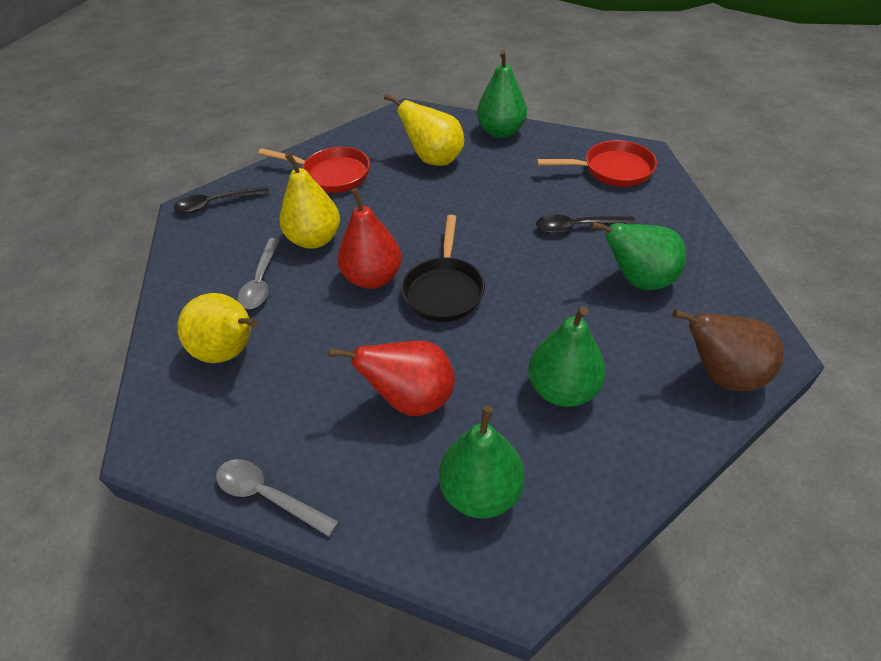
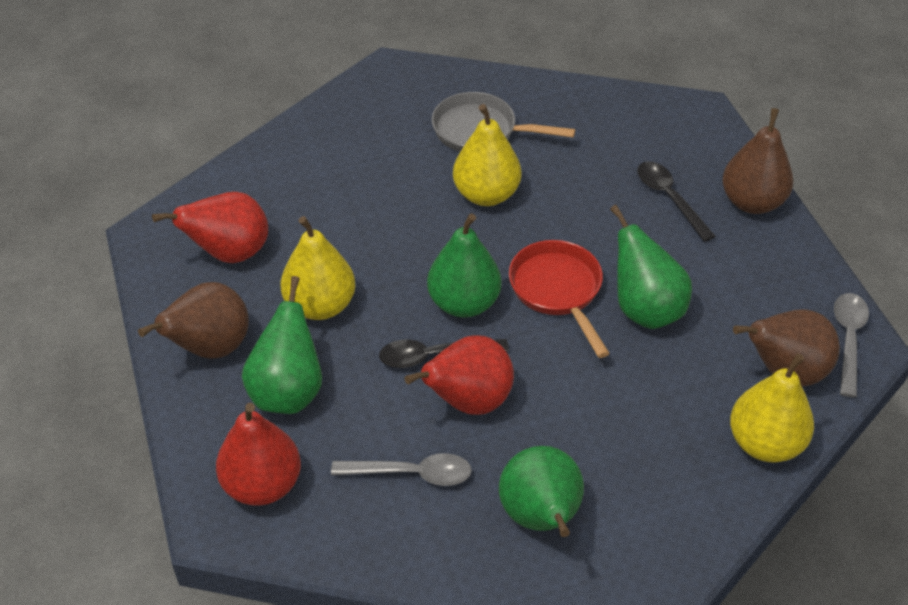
black pan: [401,215,485,322] = 1 -> none = 0
brown pear: [672,310,783,392] = 1 -> [138,282,249,359] [722,108,793,214] [733,310,840,387] = 3
grey pan: none = 0 -> [432,92,575,152] = 1
red pan: [258,147,370,193] [537,140,657,187] = 2 -> [509,240,610,358] = 1
red pear: [329,341,455,416] [337,188,402,289] = 2 -> [152,192,268,263] [216,403,301,505] [404,335,514,415] = 3

